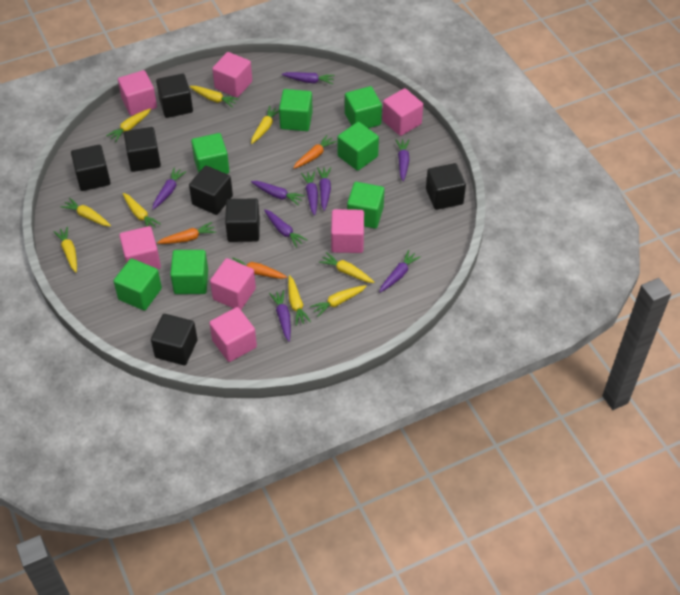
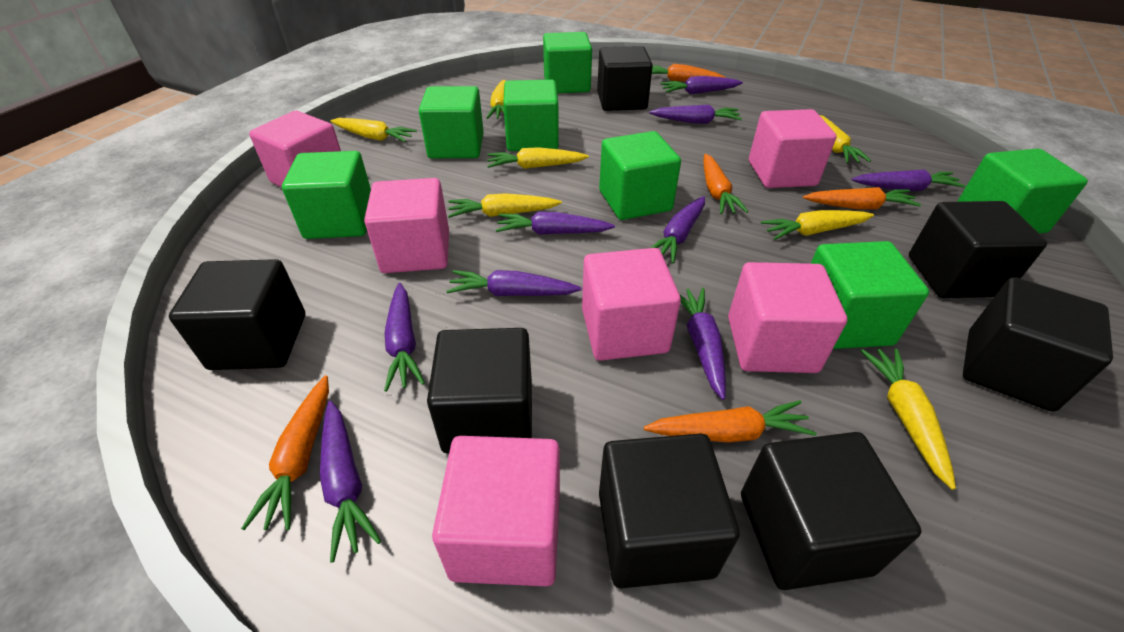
orange carrot: [157,222,216,244] [232,258,287,279] [293,135,337,169] = 3 -> [241,375,329,530] [644,400,817,443] [652,64,725,82] [703,154,748,214] [803,187,921,209] = 5
pink cube: [118,70,157,116] [119,226,161,269] [209,307,257,362] [210,258,256,310] [212,52,252,98] [331,209,364,253] [382,88,423,136] = 7 -> [249,111,341,187] [364,178,449,273] [432,436,560,586] [582,248,681,361] [728,262,847,373] [749,109,836,188] = 6
yellow carrot: [53,227,77,273] [61,198,111,227] [106,109,151,142] [123,193,161,228] [189,86,239,108] [251,106,279,144] [288,275,311,326] [310,285,367,317] [319,252,374,283] = 9 -> [330,118,417,142] [448,193,562,218] [486,80,506,119] [487,147,589,169] [761,210,874,240] [820,115,871,163] [861,349,956,490] = 7

